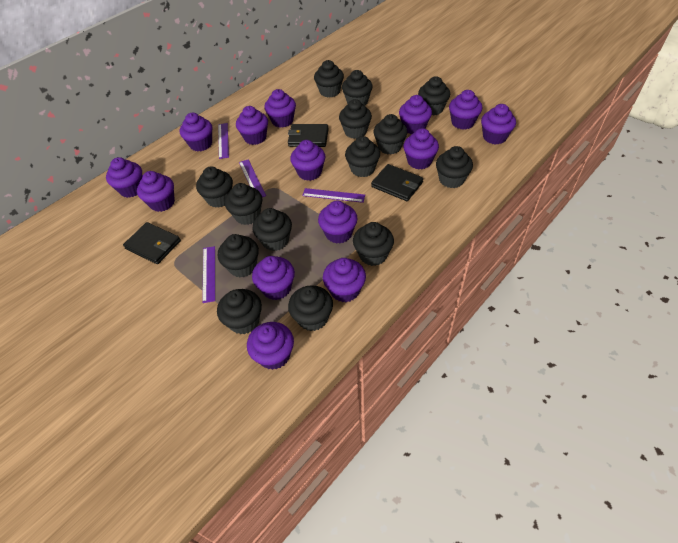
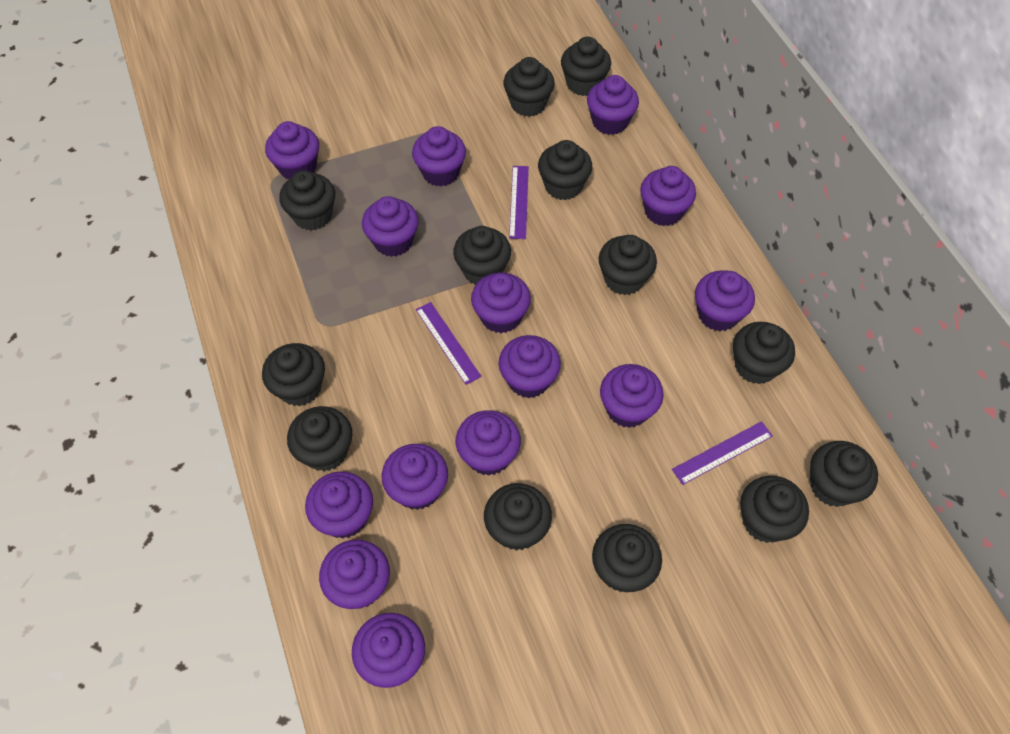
black cupcake: [196,166,233,208] [217,289,262,334] [218,234,259,278] [225,183,262,225] [252,208,292,251] [288,285,333,331] [314,60,344,98] [339,99,372,139] [342,70,373,106] [345,136,380,177] [353,222,394,266] [373,114,408,154] [418,76,450,115] [436,146,473,188] = 14 -> [262,343,325,406] [279,170,335,231] [287,406,352,471] [453,226,511,285] [484,483,552,551] [503,57,555,117] [538,140,592,200] [561,37,611,96] [592,524,662,593] [599,235,657,295] [733,322,795,384] [740,476,809,543] [810,441,878,507] = 13
black wallet: [123,222,181,264] [288,124,329,147] [371,164,423,201] = 3 -> none = 0
purple ruler: [202,246,215,303] [218,123,229,159] [239,159,266,197] [302,188,365,203] = 4 -> [416,302,482,385] [509,166,529,239] [672,421,773,485] = 3

